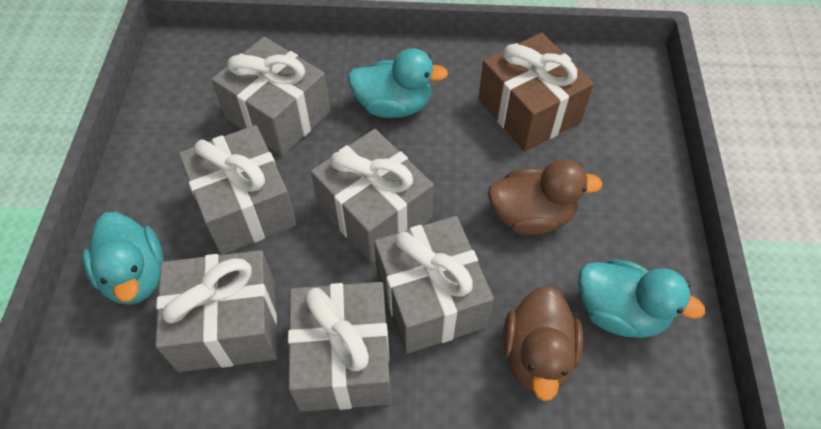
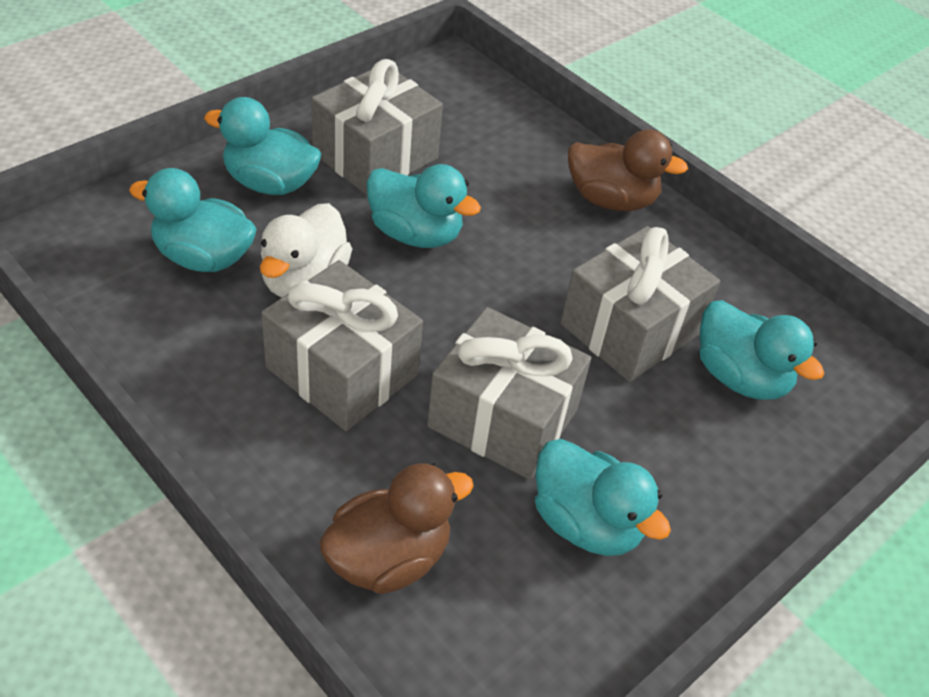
brown gift: [478,33,594,151] = 1 -> none = 0
grey gift: [155,250,277,372] [179,125,296,255] [211,37,330,156] [288,282,391,412] [311,129,434,263] [374,216,494,354] = 6 -> [261,260,423,431] [311,59,443,196] [427,307,591,480] [561,226,720,382] = 4
turquoise duck: [83,212,163,305] [348,48,448,118] [578,259,705,338] = 3 -> [129,168,257,272] [204,97,322,195] [366,164,481,248] [535,439,671,556] [699,300,824,399] = 5
white duck: none = 0 -> [260,203,352,297] = 1

